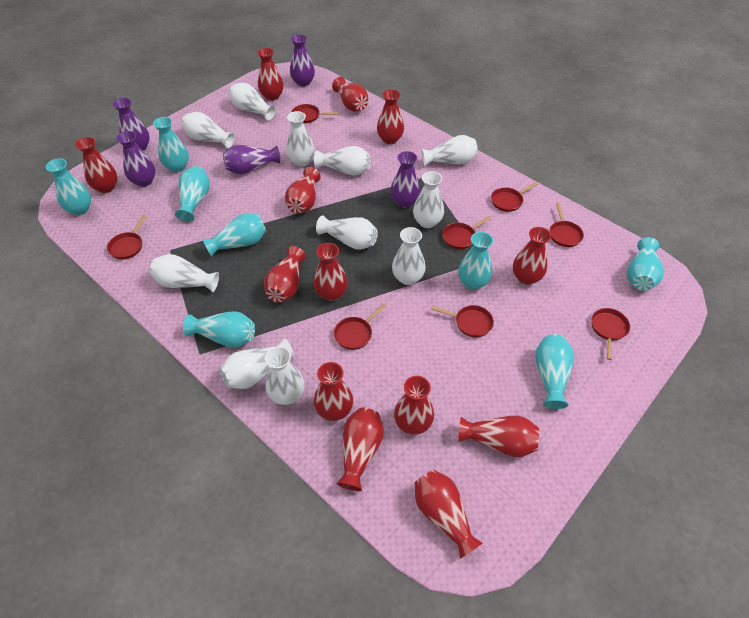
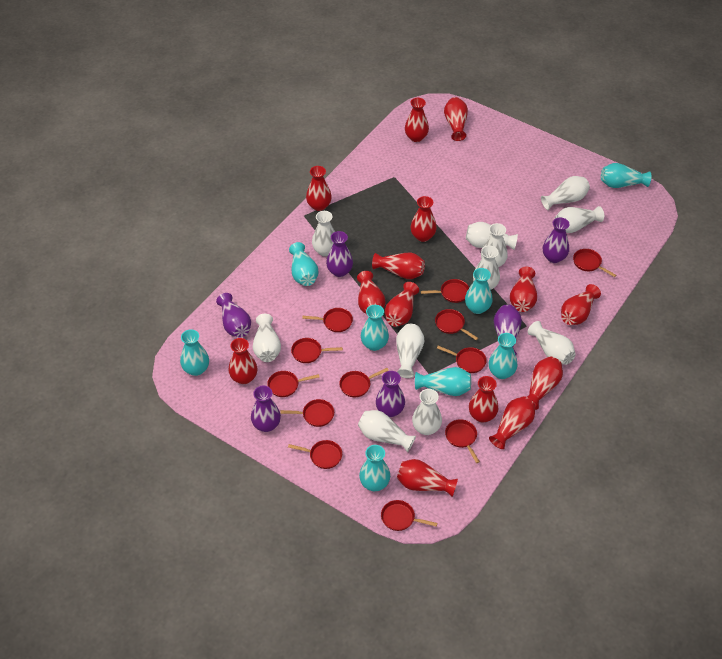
purple vase: [112,98,150,151] [116,131,155,187] [223,145,280,174] [290,34,315,87] [391,151,421,208] = 5 -> [216,293,251,338] [251,386,281,432] [326,231,353,277] [376,371,405,417] [494,305,522,355] [543,217,569,263] = 6
red pan: [107,215,147,260] [292,104,339,123] [334,304,386,350] [431,305,494,337] [442,216,491,249] [491,182,538,212] [550,203,584,247] [591,308,630,360] = 8 -> [267,371,320,397] [281,399,334,427] [288,440,342,469] [291,338,343,363] [302,308,353,332] [339,368,389,397] [381,500,437,531] [421,279,469,303] [435,309,478,340] [437,346,487,373] [445,419,480,463] [573,249,616,277] = 12
red vase: [75,137,117,193] [257,48,283,101] [264,246,306,303] [285,167,321,213] [314,243,348,301] [314,362,353,421] [332,77,368,112] [336,407,384,491] [377,90,404,144] [394,376,434,435] [415,470,483,559] [459,416,539,457] [513,227,551,285] = 13 -> [229,338,257,384] [306,166,332,211] [357,271,386,314] [372,253,425,279] [385,282,419,327] [397,459,458,497] [405,98,429,142] [411,196,437,242] [444,97,468,141] [469,376,498,423] [489,396,535,449] [510,267,537,312] [527,357,563,410] [561,284,601,325] = 14

